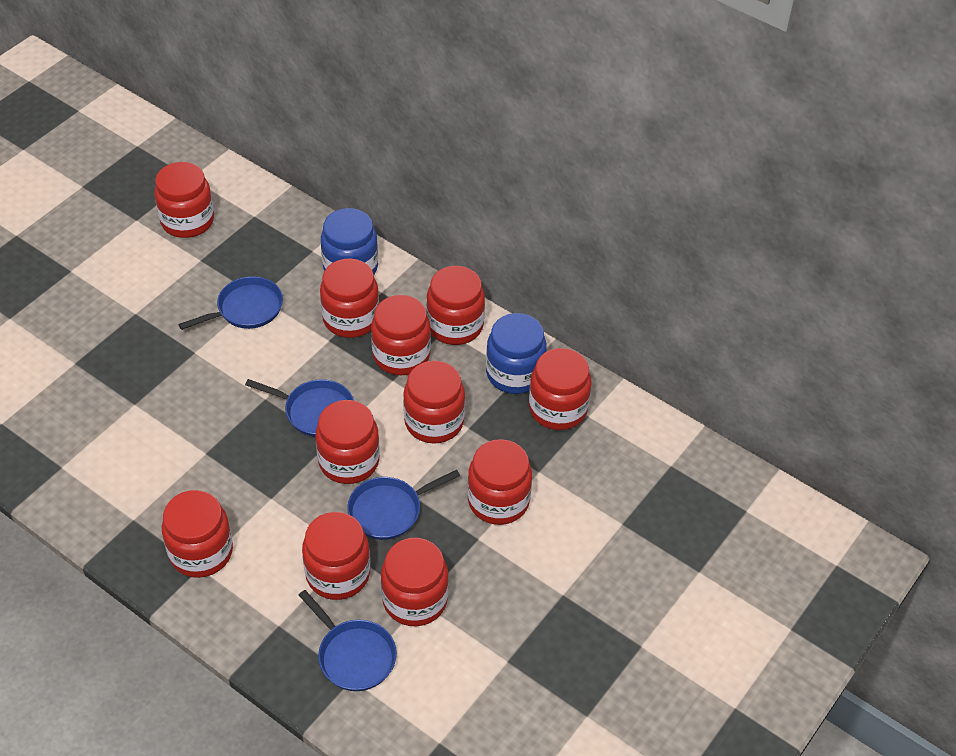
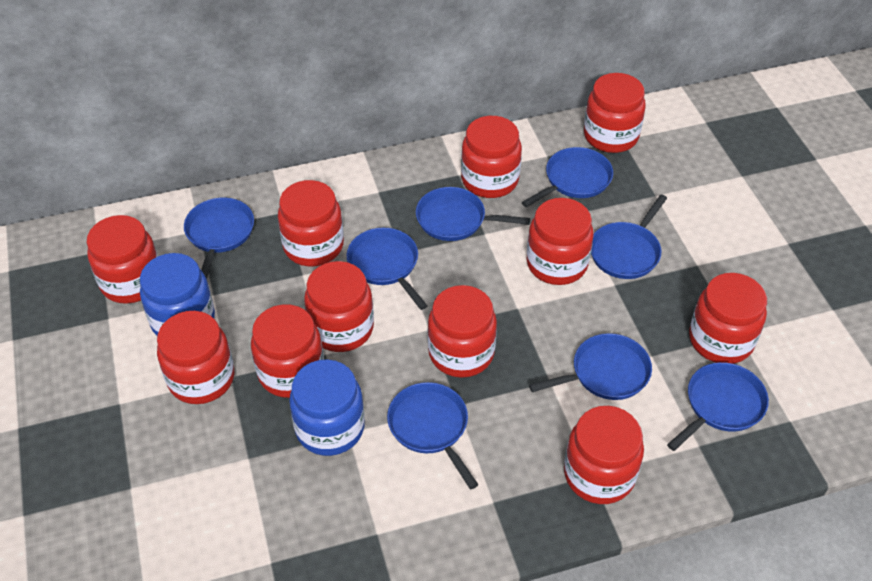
blue pan: [178,276,283,330] [245,379,354,437] [299,590,397,691] [347,470,460,540] = 4 -> [184,198,254,278] [347,228,427,310] [387,382,478,489] [416,187,530,241] [522,147,613,207] [529,333,652,400] [591,194,667,279] [667,362,769,451] = 8

